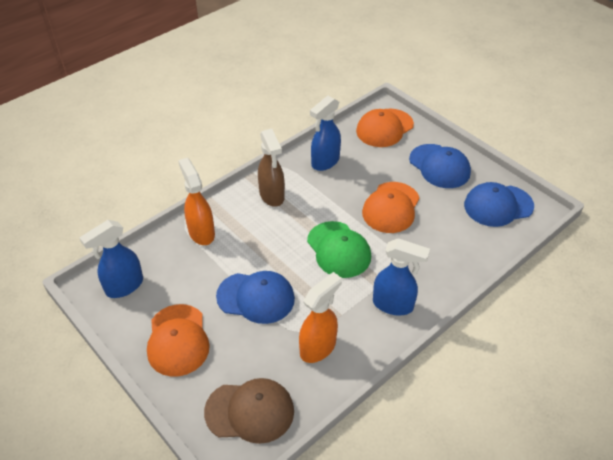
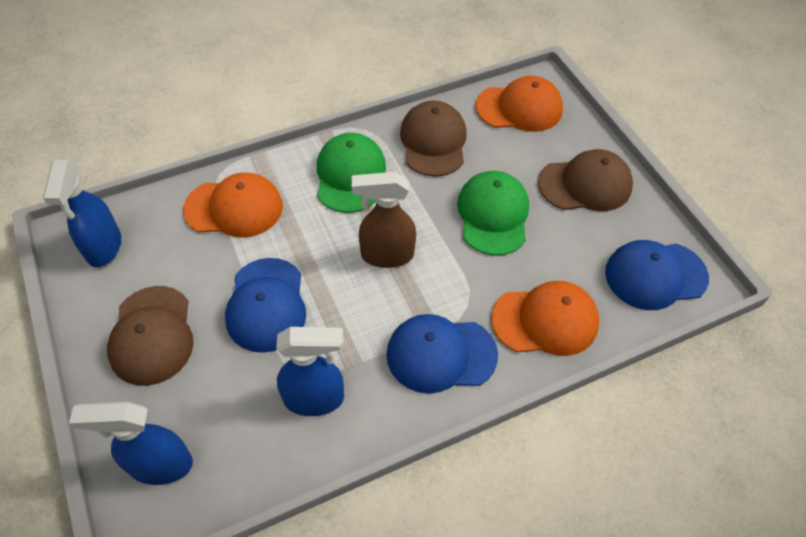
brown cap: [204,378,294,444] = 1 -> [107,286,194,386] [400,101,467,177] [538,149,633,211] = 3
green cap: [307,221,371,278] = 1 -> [317,133,386,213] [457,171,529,256] = 2
orange spray bottle: [178,158,215,245] [299,272,342,363] = 2 -> none = 0

